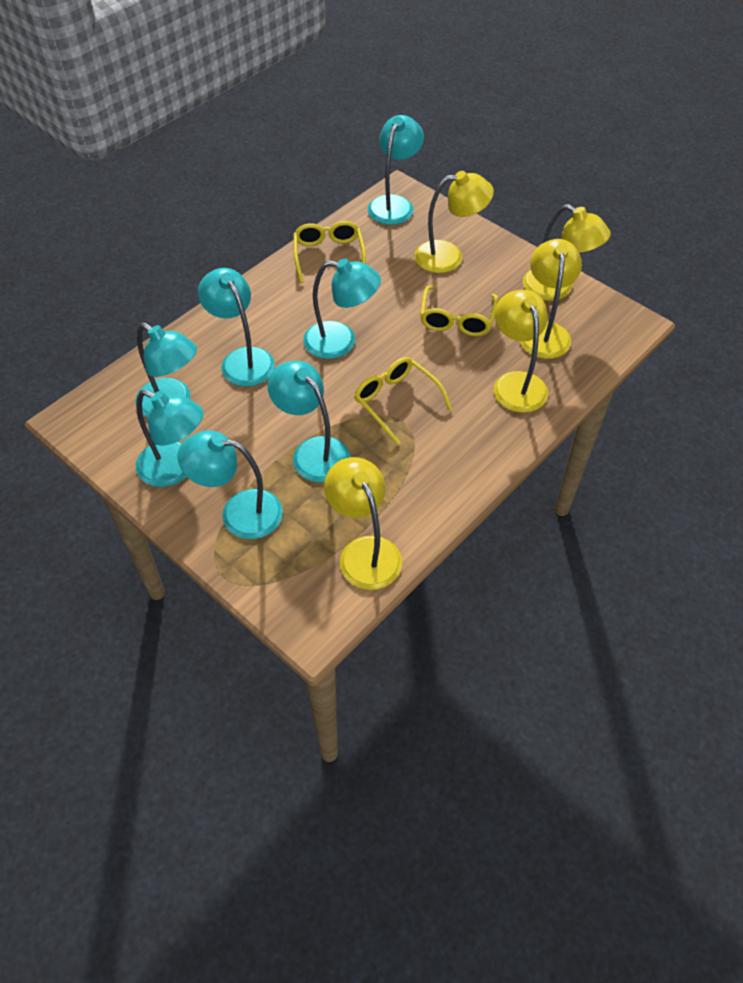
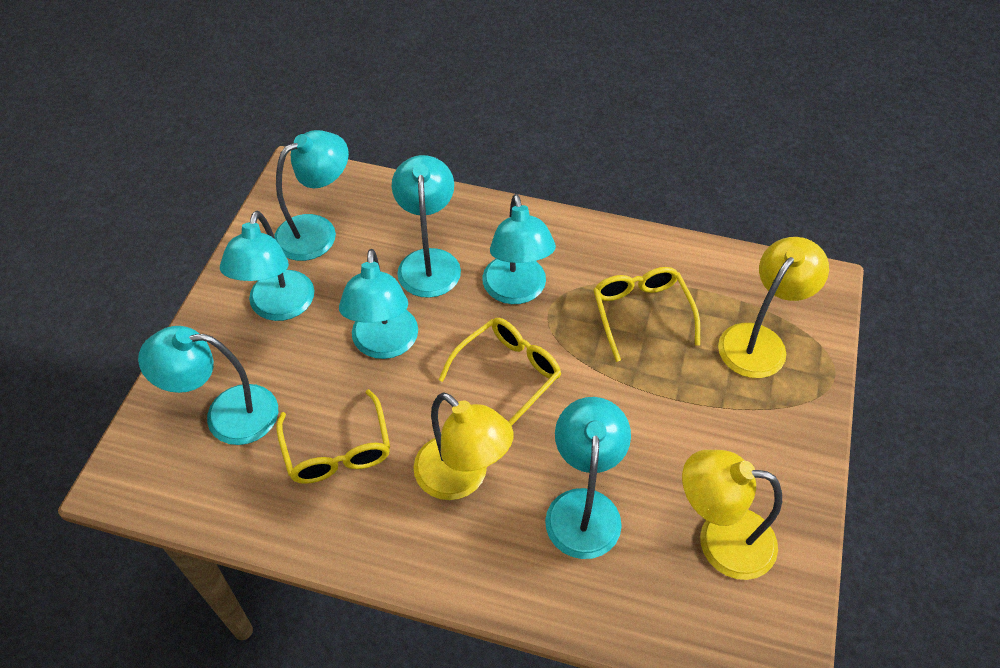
yellow lamp: [324,457,402,590] [414,171,494,273] [493,290,548,413] [520,239,582,359] [523,204,611,301] = 5 -> [414,392,514,500] [682,450,782,580] [718,237,829,378] = 3

